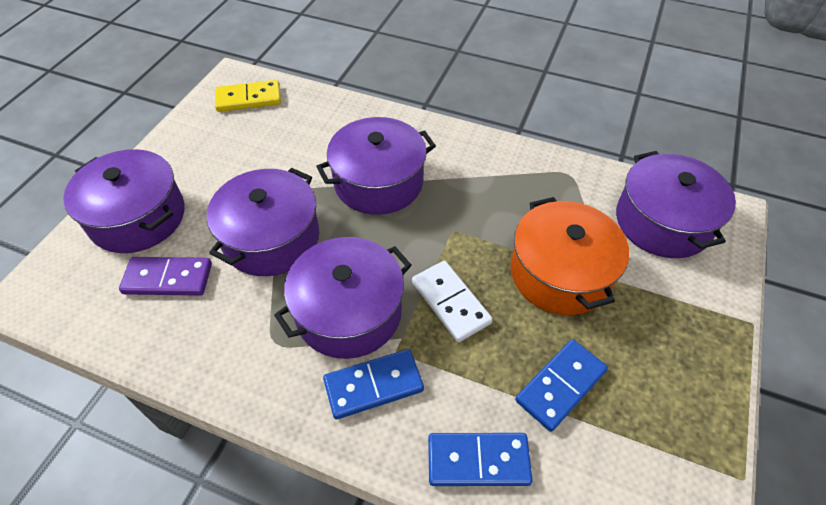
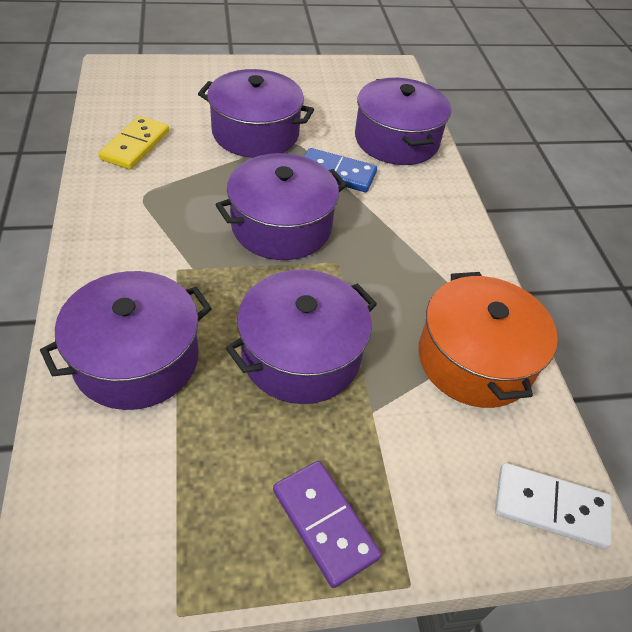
blue domino: [323,349,424,419] [428,433,533,486] [515,339,608,432] = 3 -> [304,148,377,192] = 1

